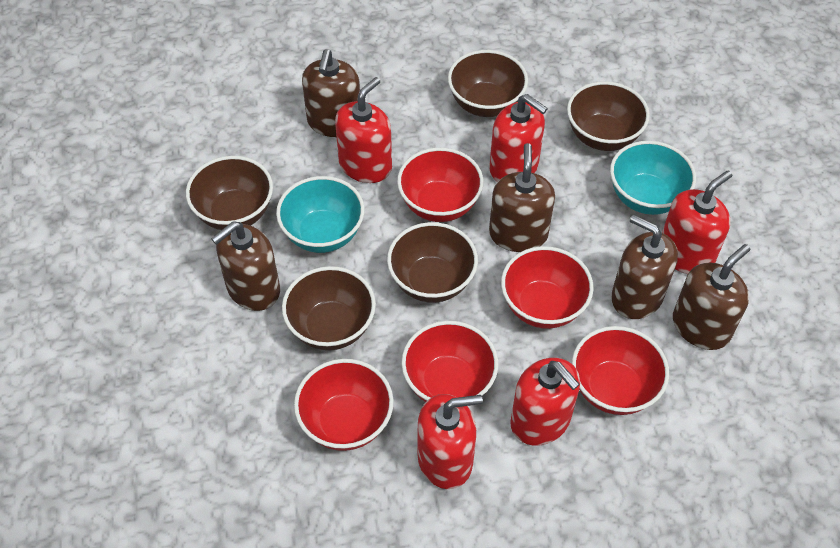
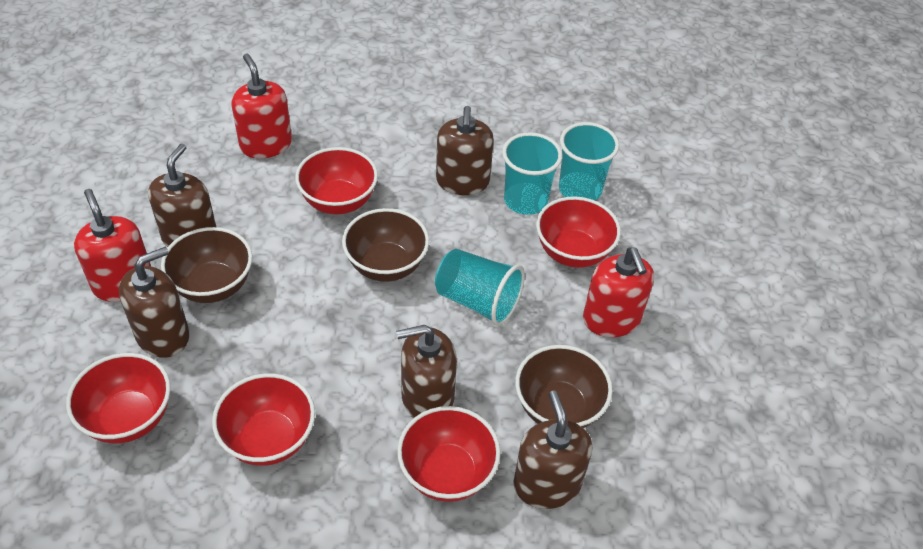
brown bowl: [186,156,273,230] [282,266,376,350] [387,222,478,303] [448,50,528,117] [567,81,650,151] = 5 -> [161,227,252,303] [342,208,429,282] [515,345,613,428] = 3
red soap dispenser: [335,77,392,183] [418,394,483,489] [489,94,548,182] [510,358,580,446] [662,170,732,274] = 5 -> [74,189,151,302] [231,54,292,159] [583,247,654,337] = 3
turquoise bowl: [276,176,364,253] [610,141,696,215] = 2 -> none = 0
turquoise cup: none = 0 -> [435,249,525,326] [502,132,562,215] [559,122,619,201] = 3

